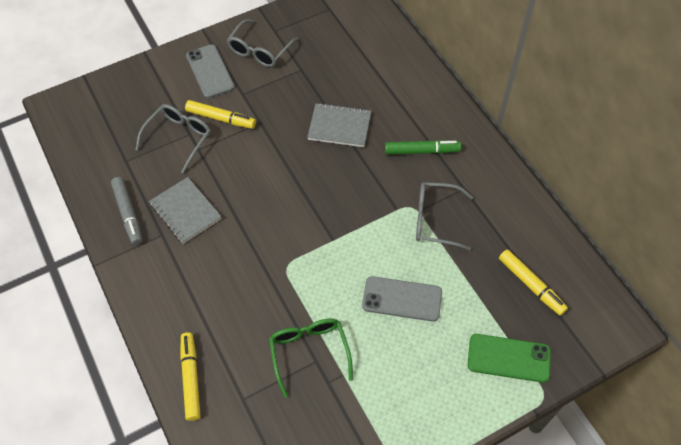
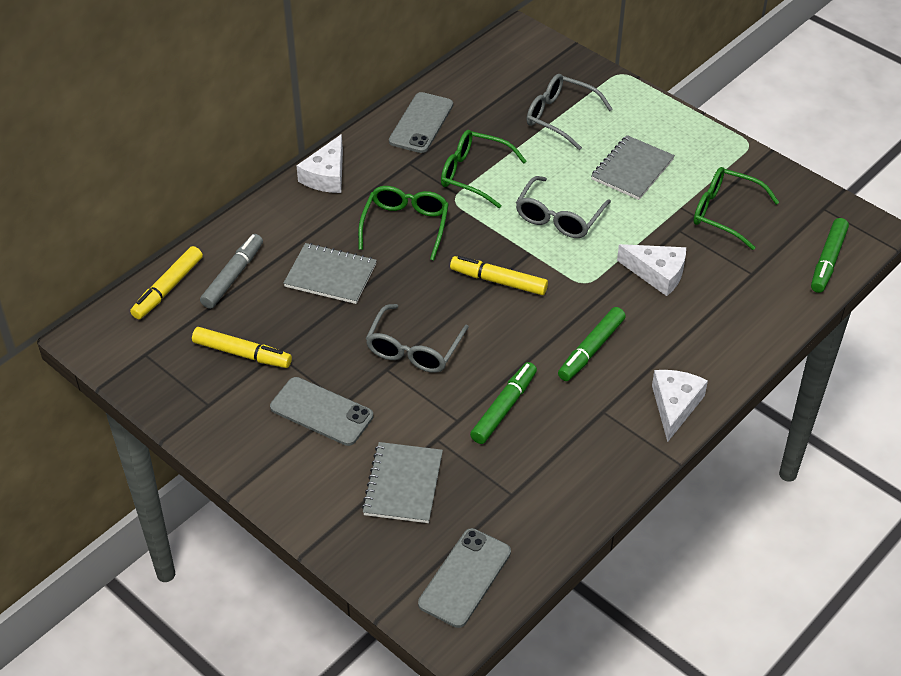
green glasses: [269,318,353,398] = 1 -> [358,186,449,261] [441,130,526,208] [694,167,779,250] = 3
green marker: [385,140,461,155] = 1 -> [470,362,537,444] [558,307,626,381] [811,218,849,293] = 3
green phone: [468,334,551,383] = 1 -> none = 0
grey notebook: [149,177,222,244] [307,103,371,147] = 2 -> [283,243,377,304] [362,442,443,523] [591,135,675,200] = 3
grey phone: [186,44,235,98] [362,276,442,322] = 2 -> [270,377,373,446] [389,92,453,153] [418,528,511,628] = 3
white cheese: none = 0 -> [296,134,343,193] [617,244,686,296] [652,370,708,442] = 3

